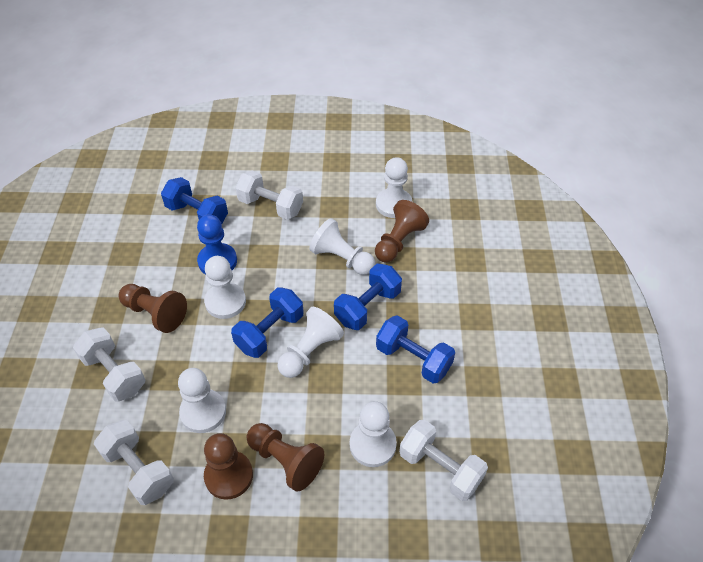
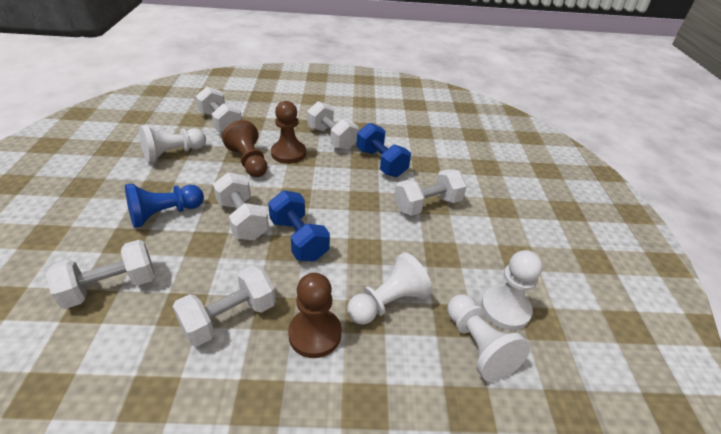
blue dumbbell: [161,177,228,224] [231,287,304,358] [334,263,402,330] [376,315,455,384] = 4 -> [268,190,330,261] [356,123,411,177] = 2
brown pawn: [119,284,187,333] [204,433,253,500] [246,423,324,492] [375,200,429,263] = 4 -> [222,120,267,177] [271,101,306,164] [288,273,342,358] = 3
white dumbbell: [73,327,145,402] [94,420,174,505] [235,171,303,220] [399,420,488,501] = 4 -> [46,240,155,309] [173,265,276,346] [196,87,242,133] [213,172,269,240] [307,101,359,150] [394,169,467,216] = 6
white pawn: [178,368,226,433] [204,256,246,319] [277,307,344,378] [309,218,375,275] [350,401,397,467] [376,157,412,218] = 6 -> [139,125,206,163] [347,252,432,325] [447,294,530,382] [481,250,543,330] = 4

